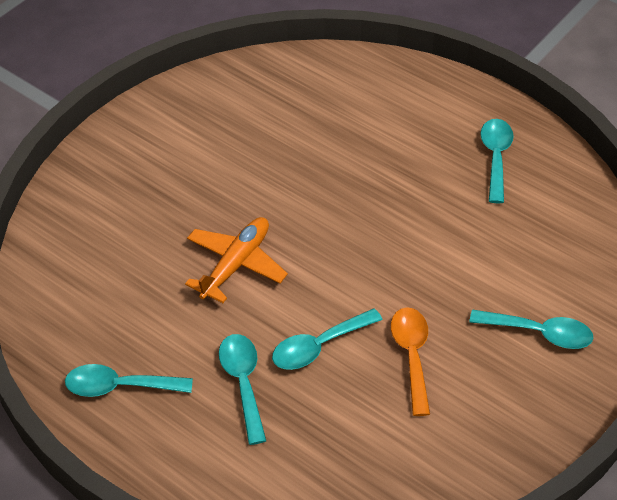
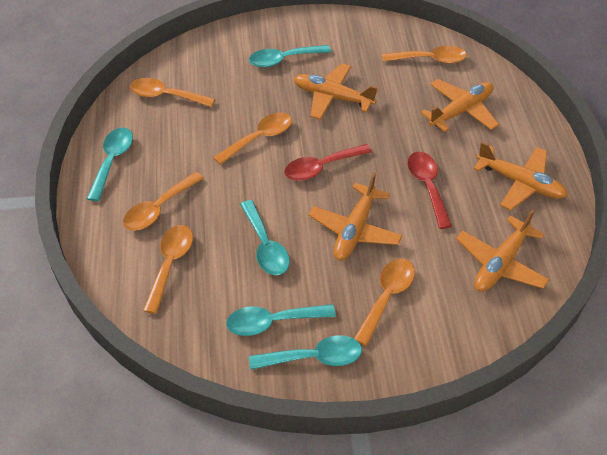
orange plane: [185,217,288,303] = 1 -> [294,63,378,120] [309,173,402,261] [421,79,499,132] [456,209,549,292] [473,142,568,210] = 5
orange spoon: [391,307,430,416] = 1 -> [123,172,204,231] [130,78,215,107] [143,225,193,314] [213,113,292,165] [354,258,415,346] [382,46,467,64] = 6
red spoon: none = 0 -> [284,144,372,181] [407,152,452,229] = 2

